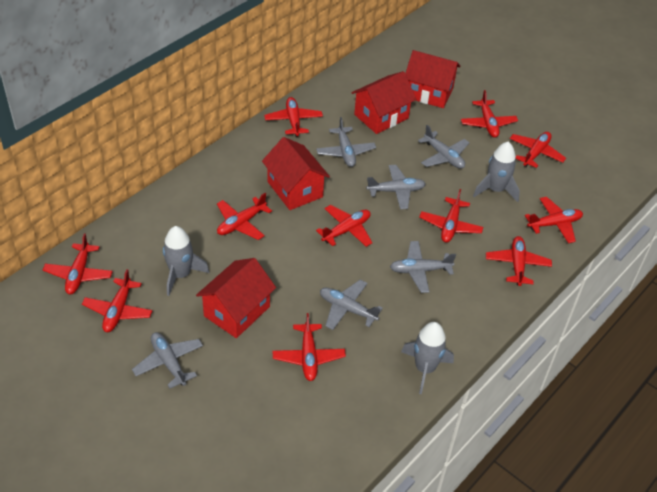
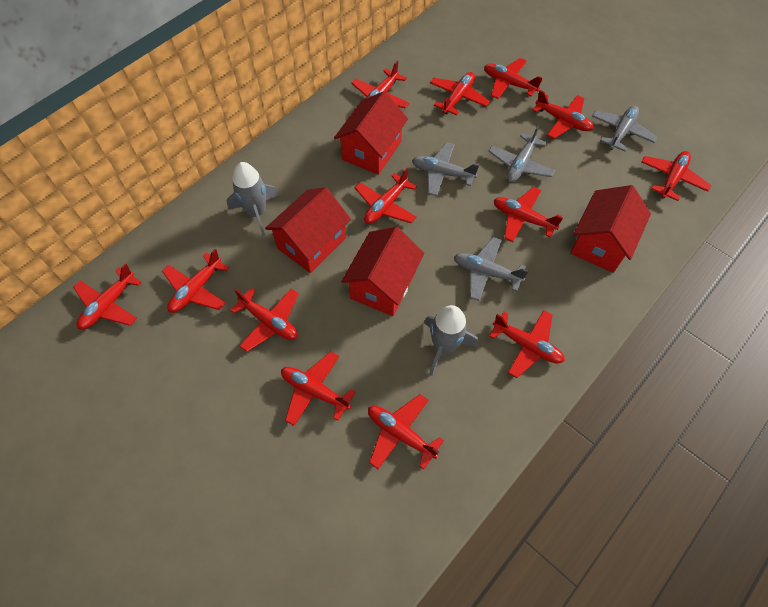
grey plane: [132,332,203,389] [316,117,376,167] [320,280,383,330] [366,165,425,209] [390,241,456,293] [418,125,469,169] = 6 -> [412,142,479,196] [454,237,528,301] [488,126,555,183] [592,106,657,151] = 4
grey rocket: [163,226,209,296] [401,322,454,394] [473,142,520,202] = 3 -> [227,162,279,237] [424,305,478,376] = 2
red plane: [43,233,113,295] [82,269,153,332] [217,193,272,240] [264,97,323,137] [273,313,346,381] [316,205,372,247] [419,189,483,243] [461,90,518,138] [486,236,552,286] [510,132,566,168] [525,197,583,243] = 11 -> [73,263,141,330] [162,249,229,313] [230,288,299,352] [281,351,356,426] [351,61,409,108] [355,168,417,224] [368,394,444,469] [430,72,490,115] [484,58,543,99] [489,310,565,378] [494,187,563,242] [532,90,593,139] [641,151,711,201] = 13

